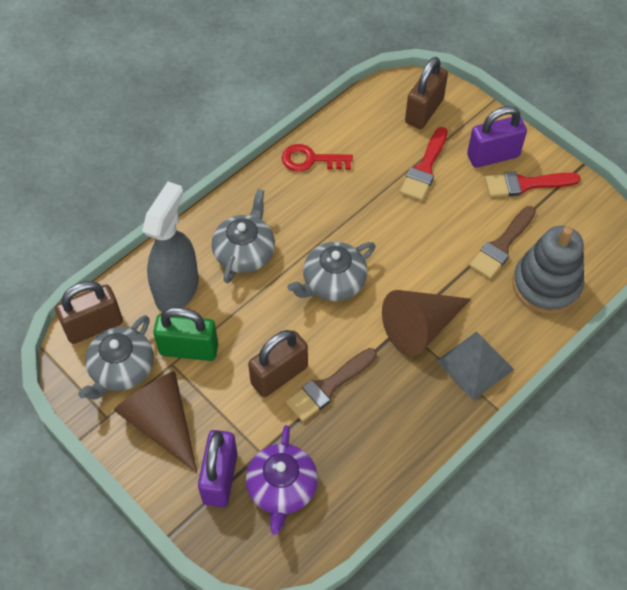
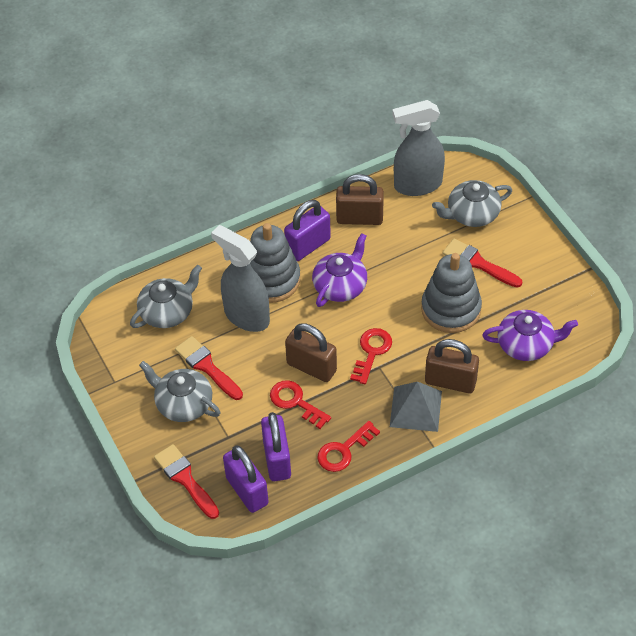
brown brush: [286,348,377,422] [469,206,536,279] = 2 -> none = 0
brown cone: [114,371,197,473] [382,290,471,356] = 2 -> none = 0
green padlock: [153,307,218,361] = 1 -> none = 0
grey spray bottle: [142,182,199,312] = 1 -> [211,225,270,332] [392,100,445,196] = 2
grey stacking toy: [513,225,584,314] = 1 -> [250,223,300,303] [421,253,482,333] = 2
purple padlock: [198,430,238,507] [467,106,527,168] = 2 -> [223,446,269,513] [261,412,291,481] [284,200,331,261] = 3
purple teapot: [246,425,318,535] = 1 -> [312,233,367,307] [482,310,578,361] = 2
red brush: [400,127,448,201] [485,172,581,197] = 2 -> [154,444,219,519] [175,336,243,400] [442,239,522,288] = 3
red key: [282,144,353,172] = 1 -> [270,380,331,429] [317,421,380,472] [350,328,392,384] = 3

